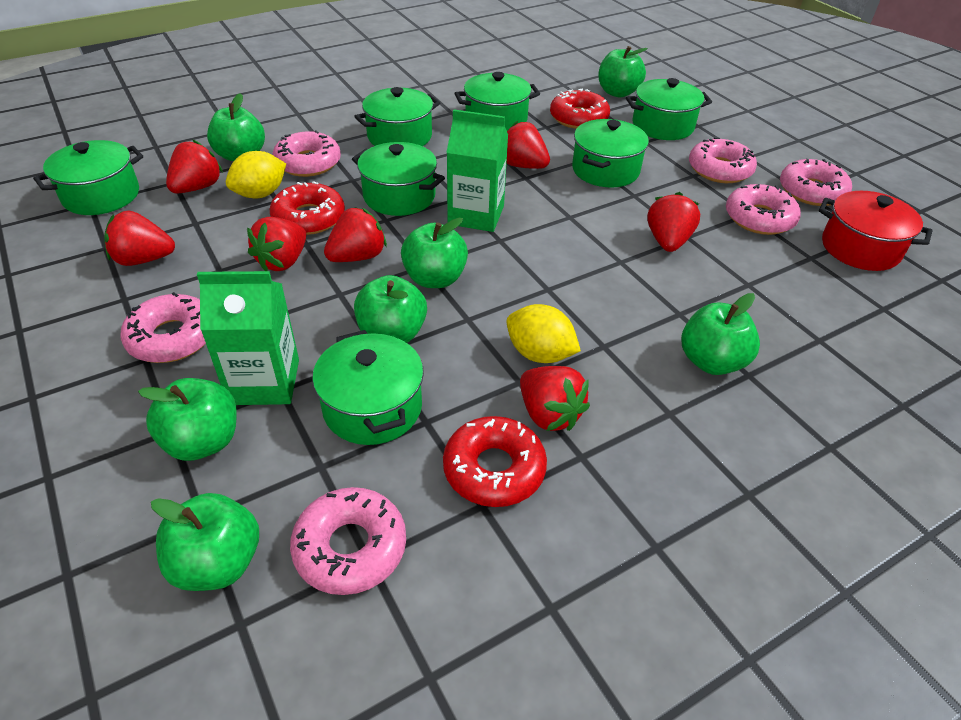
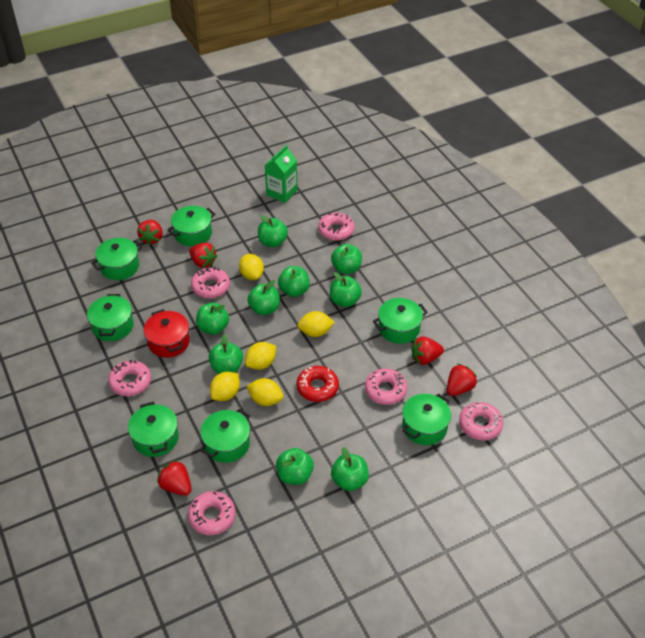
green apple: [138,378,237,461] [151,493,259,591] [207,93,265,161] [354,275,427,343] [401,218,468,288] [598,46,648,97] [681,293,760,375] = 7 -> [196,303,229,335] [209,334,243,374] [247,280,280,315] [258,215,288,247] [276,448,314,485] [278,266,310,297] [330,272,362,307] [331,244,362,274] [331,447,369,491] = 9
green carton: [197,271,299,405] [446,109,508,232] = 2 -> [265,145,297,203] = 1
red donut: [270,181,345,235] [443,416,547,507] [550,88,610,129] = 3 -> [297,366,339,402] = 1
red strawberry: [104,211,175,266] [166,139,223,194] [247,217,306,271] [324,207,387,262] [507,121,550,169] [520,366,590,431] [648,192,700,252] = 7 -> [137,220,163,245] [157,460,191,495] [189,243,217,268] [411,337,444,365] [447,364,477,396] = 5
yellow lemon: [226,151,286,198] [506,304,581,363] = 2 -> [210,372,240,401] [239,254,264,280] [245,342,276,370] [246,378,283,406] [298,311,334,337] = 5

